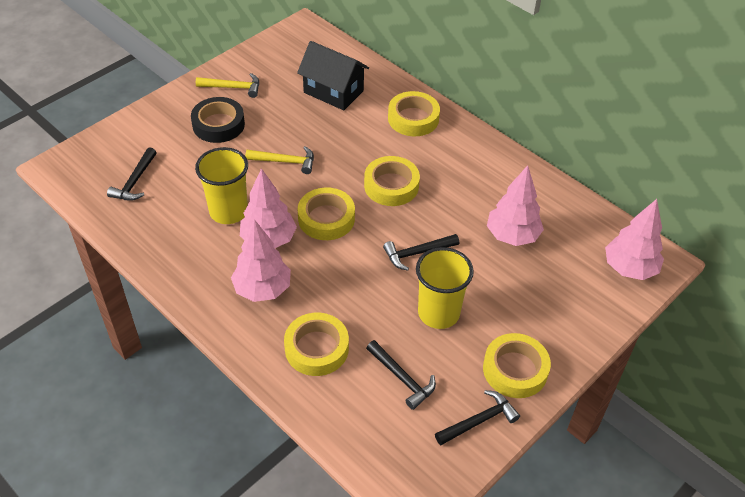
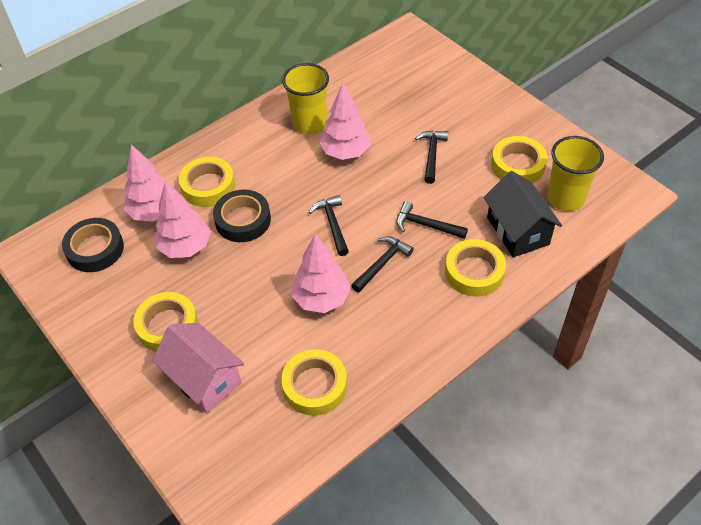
black tape: [191,97,245,143] = 1 -> [62,218,124,272] [213,189,271,242] = 2
pink house: none = 0 -> [152,323,244,413] = 1
yellow hammer: [196,73,259,98] [245,146,314,174] = 2 -> none = 0

